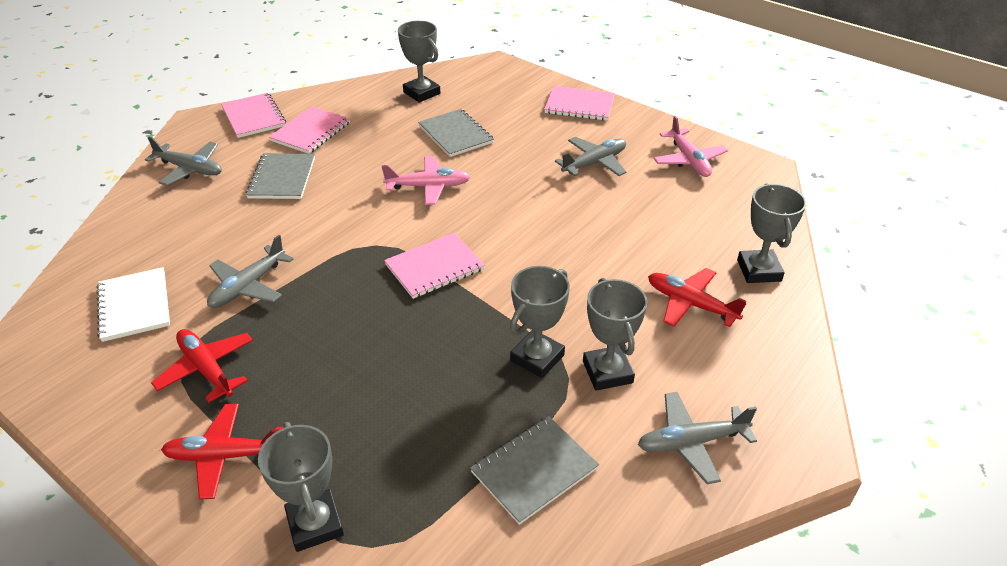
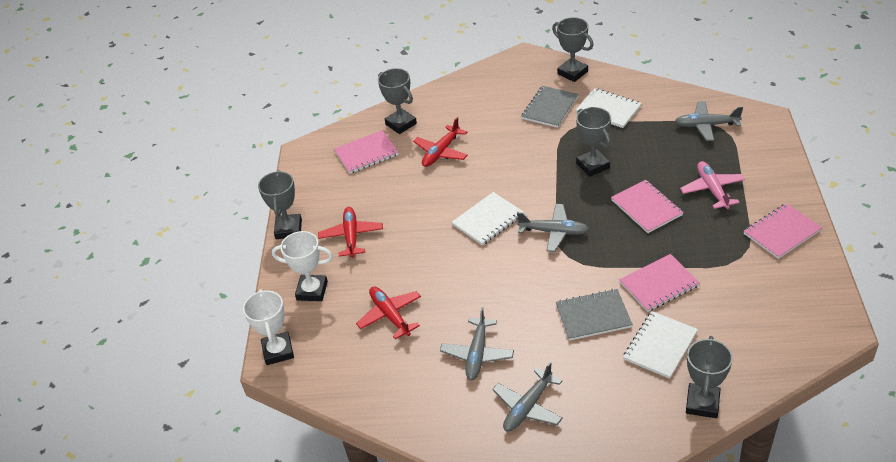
grey notebook: [246,153,315,199] [418,109,494,157] [470,416,599,525] = 3 -> [521,86,578,128] [556,289,633,341] = 2
pink plane: [382,156,470,205] [653,116,728,177] = 2 -> [680,161,745,209] = 1
white notebook: [97,267,170,342] = 1 -> [452,192,524,246] [576,88,642,128] [623,311,698,379] = 3
white trophy: none = 0 -> [243,289,294,365] [272,231,333,301] = 2

